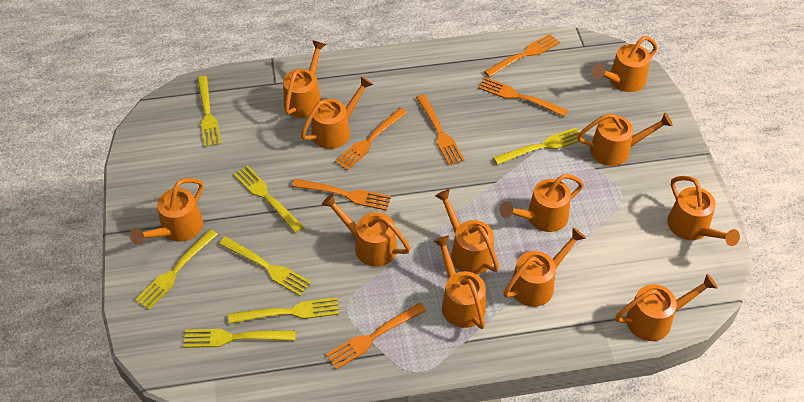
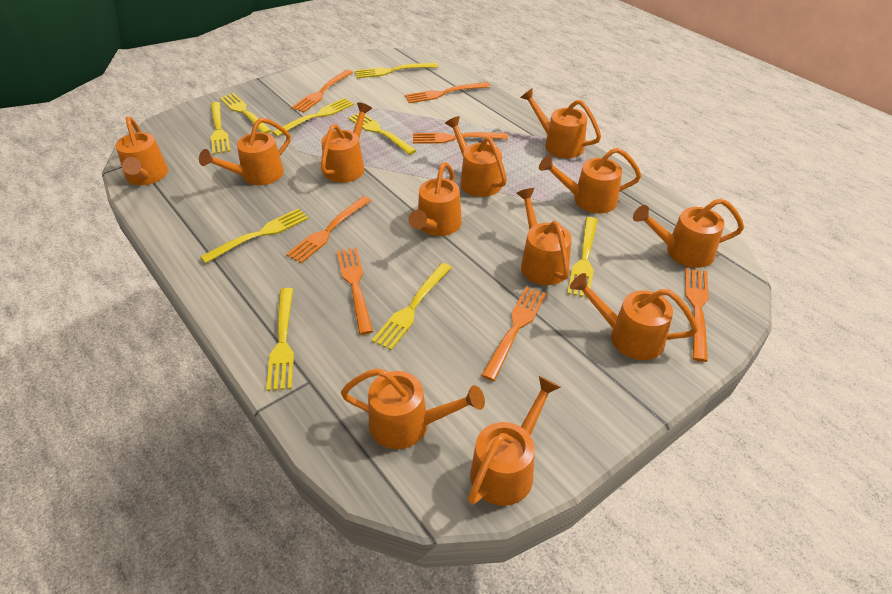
orange fork: [292,179,391,211] [326,303,426,370] [335,108,407,171] [416,94,465,165] [478,77,568,117] [484,34,560,77] = 6 -> [286,196,371,263] [291,70,353,112] [337,247,373,335] [405,82,491,103] [413,132,508,144] [481,287,547,381] [685,268,709,362] = 7
yellow fork: [135,229,218,310] [183,329,296,348] [197,76,221,147] [219,237,311,296] [228,297,339,324] [234,166,304,233] [493,127,585,165] = 7 -> [200,208,309,263] [210,102,230,154] [219,93,272,133] [266,288,294,391] [272,98,354,137] [348,112,417,155] [355,62,438,78] [372,263,452,350] [567,217,598,298] = 9

